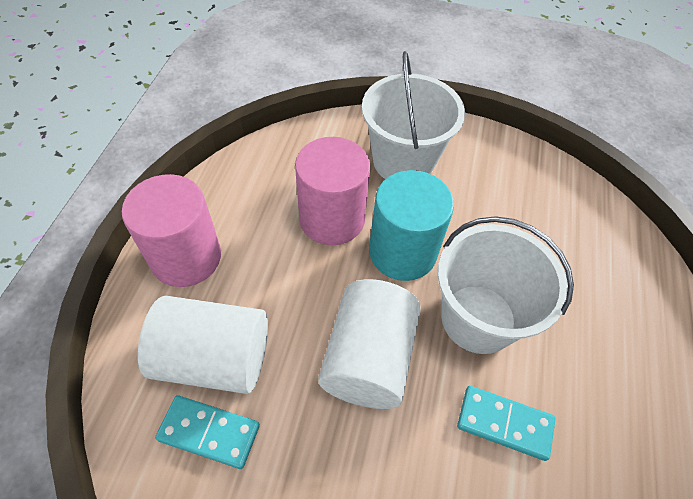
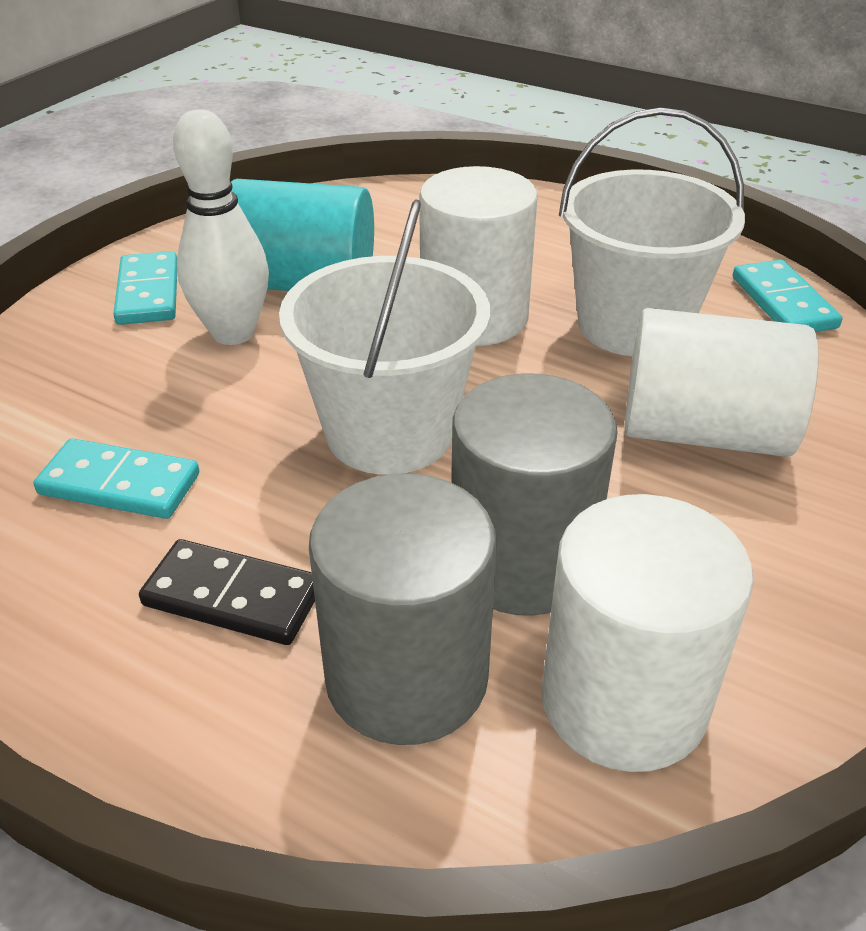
black domino: none = 0 -> [139,539,315,645] = 1
grey cylinder: none = 0 -> [309,473,497,745] [451,373,618,616] = 2
pink cylinder: [122,174,221,287] [295,137,371,245] = 2 -> none = 0
turquoise domino: [155,395,260,469] [457,386,556,461] = 2 -> [34,438,200,519] [113,251,177,325] [733,260,842,332] = 3
white bowling pin: none = 0 -> [173,109,269,345] = 1
white cylinder: [138,296,268,394] [318,279,421,409] = 2 -> [419,166,538,346] [541,494,754,772] [624,308,819,457] = 3

